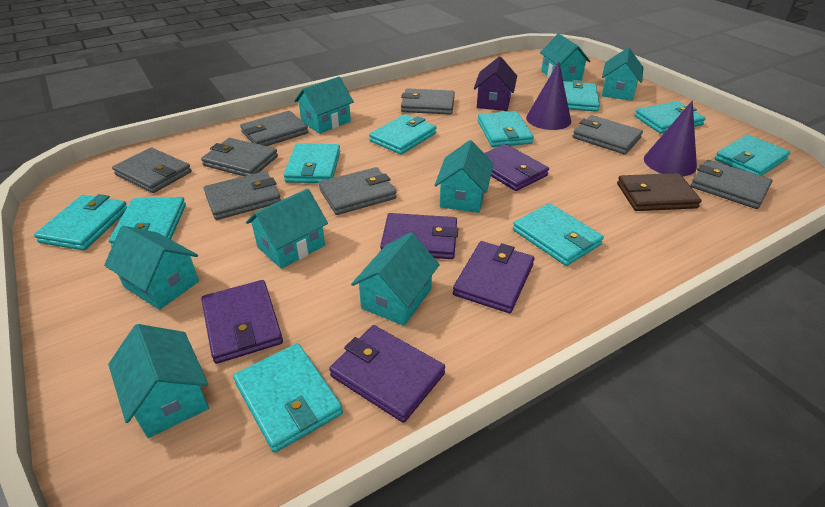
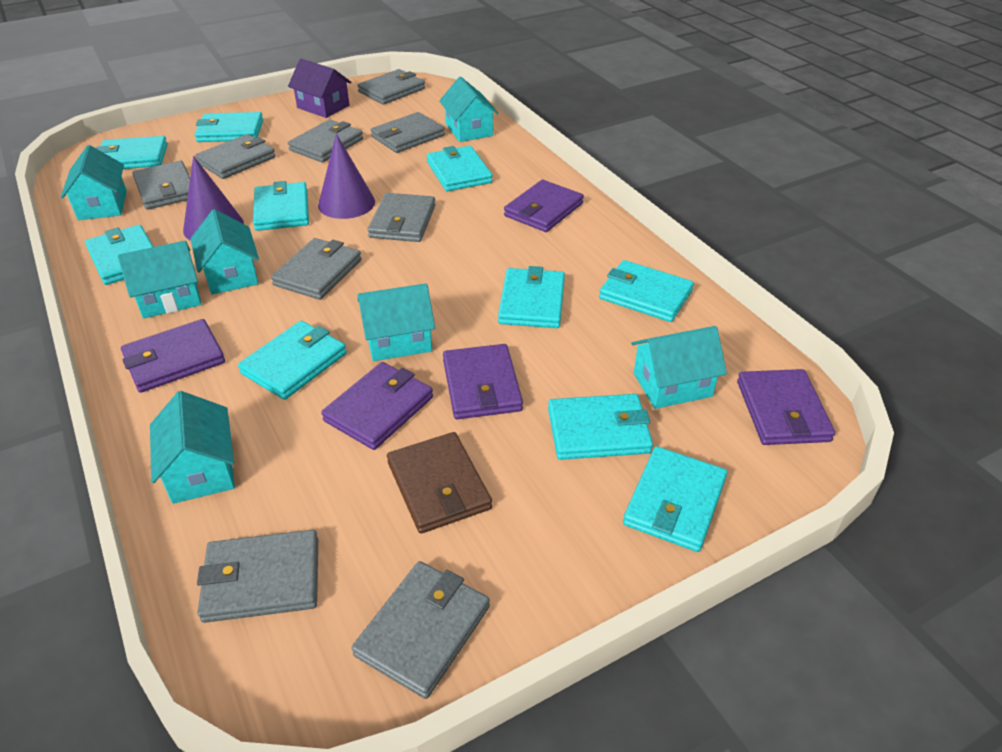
grey wallet: [112,148,192,193] [201,138,278,176] [204,171,281,220] [240,111,308,146] [319,167,397,215] [401,88,455,115] [573,115,643,155] [691,160,772,209] = 8 -> [132,161,190,210] [195,134,276,179] [197,530,318,623] [271,238,362,300] [288,120,363,163] [352,561,490,699] [357,69,425,105] [367,193,436,242] [371,112,445,153] = 9
turquoise house: [104,226,199,310] [108,324,209,438] [246,189,328,269] [294,77,354,134] [351,232,440,326] [435,140,494,213] [540,34,591,82] [602,48,643,101] = 8 -> [61,145,127,220] [118,241,201,319] [150,391,235,504] [191,209,259,295] [358,283,435,361] [439,77,498,142] [631,326,727,409] = 7

